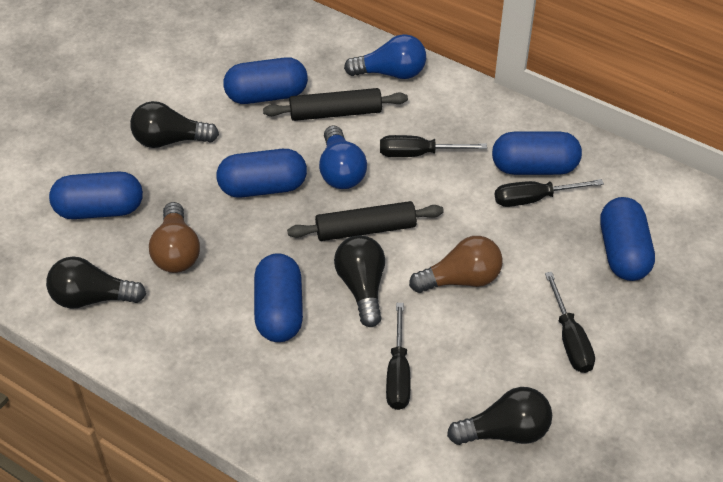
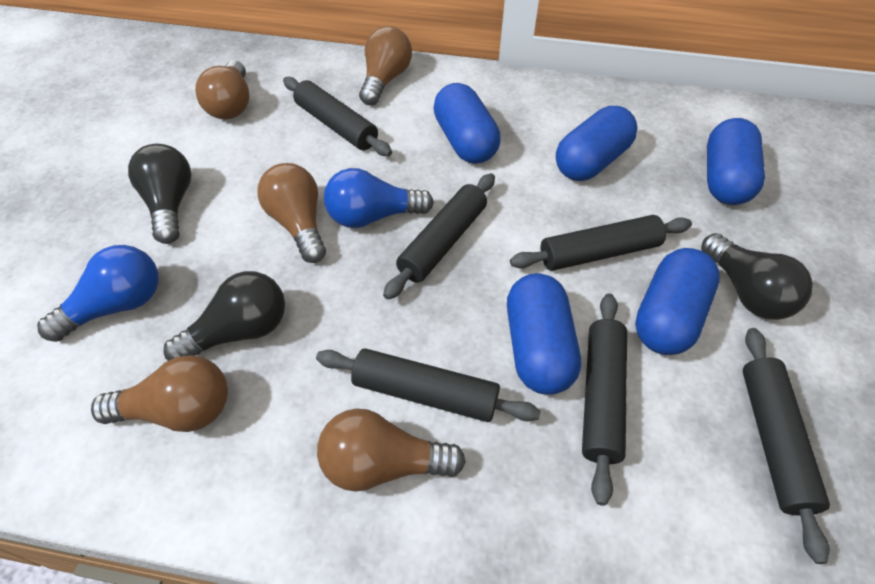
black light bulb: [46,256,146,309] [130,101,219,148] [334,235,385,327] [447,387,552,445] = 4 -> [128,144,191,244] [163,271,285,361] [701,233,813,320] = 3
black rolling pin: [263,88,408,121] [287,201,444,241] = 2 -> [283,77,392,156] [316,348,541,422] [383,173,495,300] [510,215,692,271] [582,293,627,506] [743,328,830,564] = 6
black screwdriver: [380,135,487,157] [386,303,411,410] [495,179,604,207] [545,272,595,373] = 4 -> none = 0
blue capsule: [49,172,143,219] [216,149,307,198] [223,57,308,104] [254,253,303,342] [492,132,582,175] [600,197,655,281] = 6 -> [434,83,501,164] [507,273,581,395] [556,106,637,181] [635,248,720,355] [707,118,765,205] = 5
brown light bulb: [149,202,200,273] [409,236,503,293] = 2 -> [91,355,228,432] [195,60,249,119] [257,163,326,263] [317,408,466,492] [359,26,412,105] = 5

